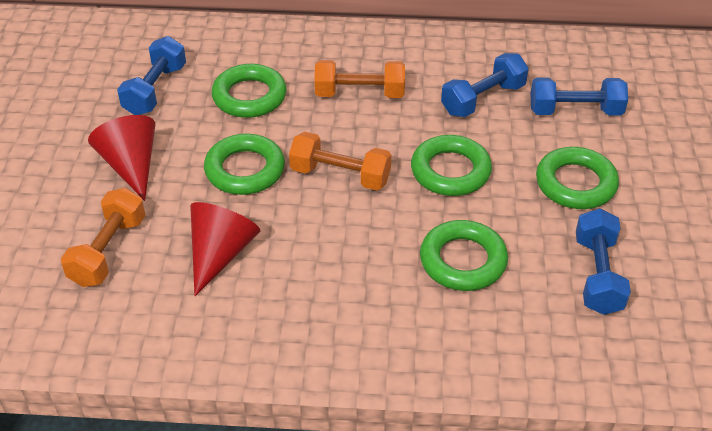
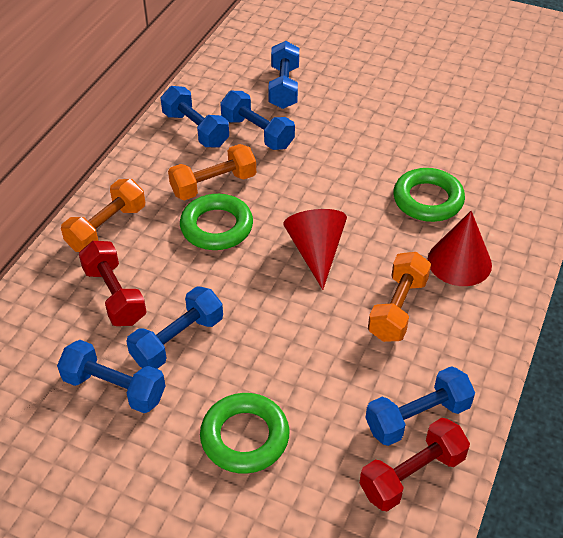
blue dumbbell: [117,36,186,115] [441,53,529,117] [530,78,628,115] [576,208,631,315] = 4 -> [57,340,165,413] [126,286,223,369] [161,86,229,147] [220,91,295,150] [268,41,299,109] [366,366,475,446] = 6
green ring: [204,134,285,195] [211,64,286,118] [411,135,492,196] [420,220,508,291] [536,147,619,209] = 5 -> [180,194,253,250] [200,393,289,474] [393,168,465,222] = 3
red dumbbell: none = 0 -> [79,241,147,326] [360,418,470,511] = 2

